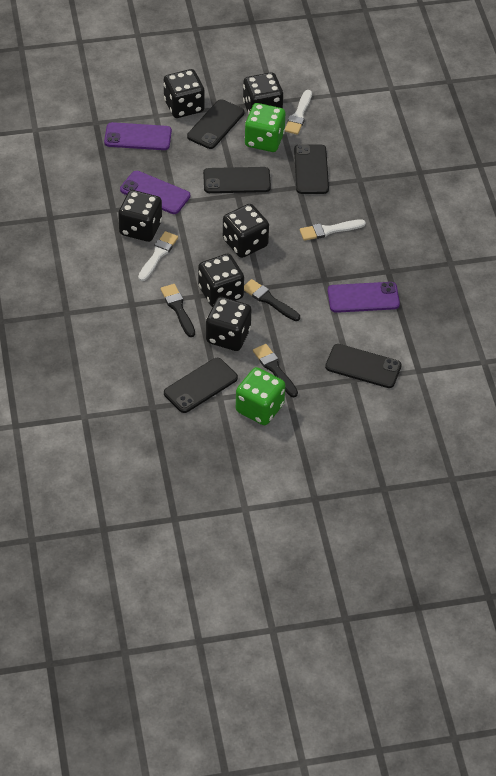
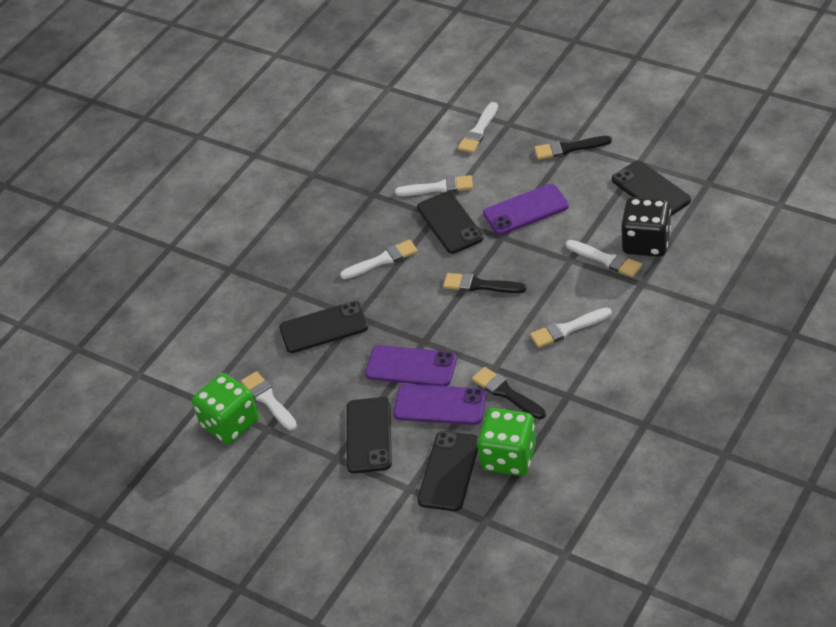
black dice: [118,190,162,242] [164,69,204,118] [198,254,244,307] [206,297,251,351] [223,204,269,258] [243,72,283,114] = 6 -> [621,197,671,257] = 1
white brush: [138,231,178,281] [285,90,312,135] [300,219,366,241] = 3 -> [241,371,297,430] [340,240,418,279] [395,175,473,196] [458,102,498,153] [530,308,612,348] [566,240,642,277] = 6

